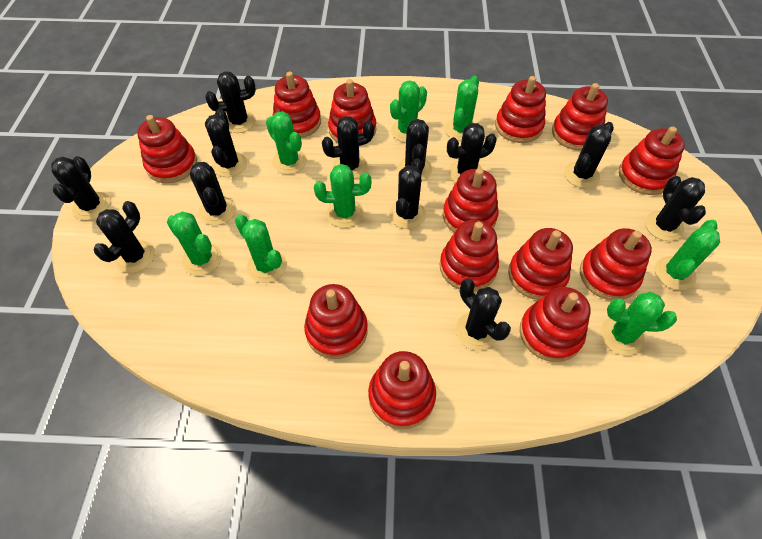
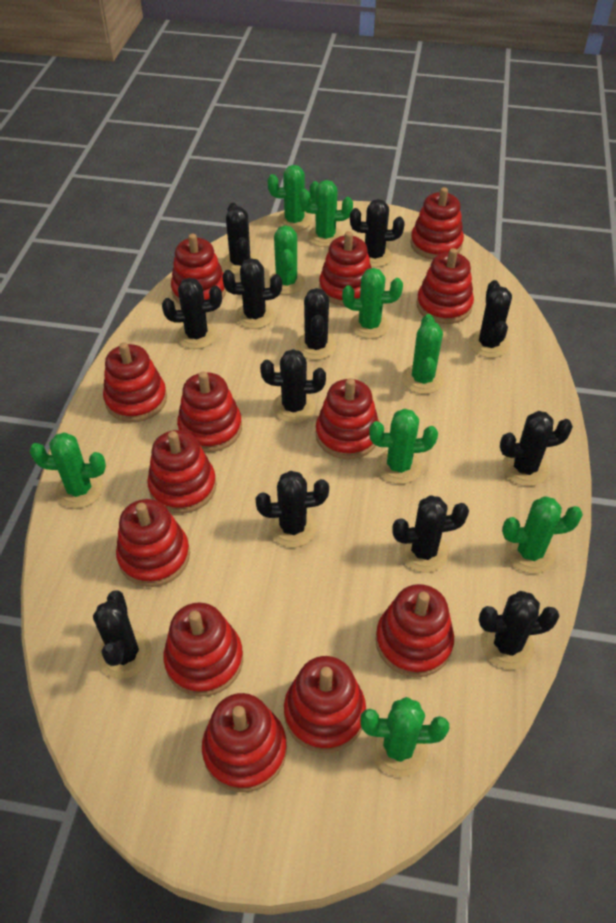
green cactus: [167,211,222,276] [235,214,287,283] [266,111,307,174] [314,164,371,228] [390,80,427,142] [445,76,479,141] [600,292,677,355] [655,220,720,290] = 8 -> [29,432,106,508] [268,165,319,231] [268,225,305,295] [299,180,353,247] [342,268,403,339] [360,697,450,777] [369,409,438,484] [402,314,444,394] [502,496,583,574] = 9

